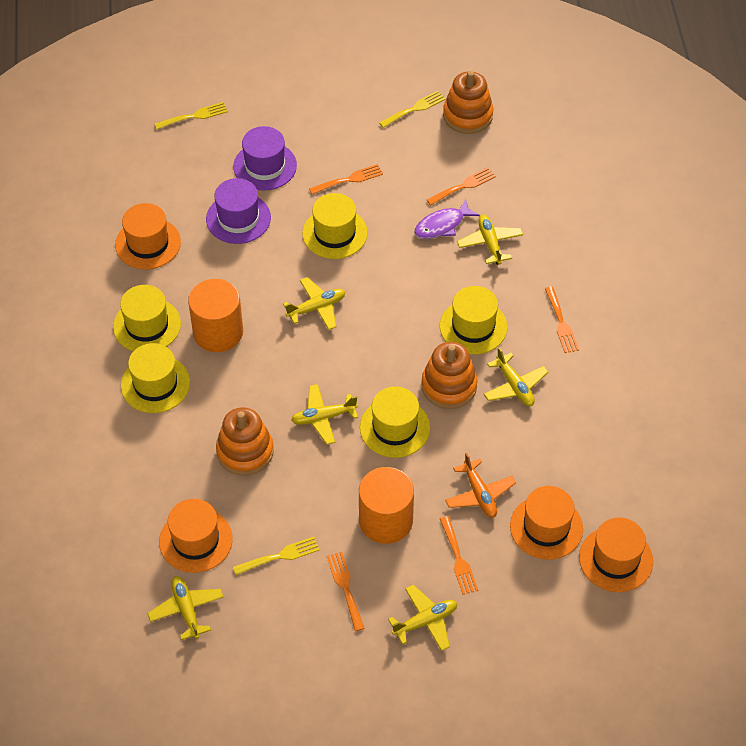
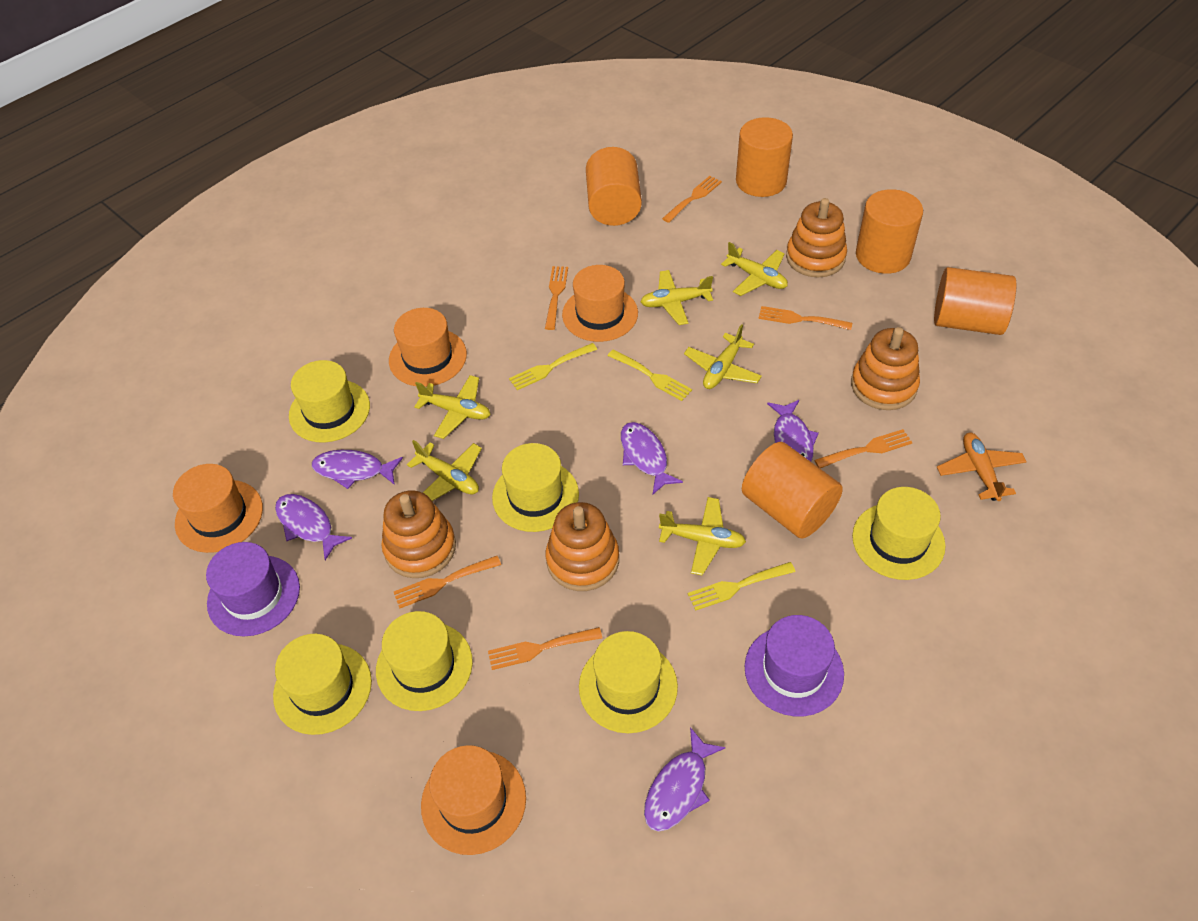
orange cylinder: [188,279,243,352] [359,467,414,544] = 2 -> [586,147,642,226] [736,117,793,197] [742,442,843,539] [856,189,923,274] [934,267,1016,335] = 5
orange fork: [309,164,383,194] [327,552,365,631] [427,167,496,205] [440,516,478,595] [545,287,579,353] = 5 -> [394,556,501,609] [488,627,602,670] [545,266,568,330] [662,176,722,223] [758,306,852,330] [814,429,913,468] = 6
orange stacking toy: [216,407,274,476] [422,342,478,409] [443,71,493,134] = 3 -> [381,490,456,578] [546,502,619,591] [786,198,847,277] [851,327,920,410] = 4
purple fish: [414,199,480,239] = 1 -> [275,494,352,560] [312,450,403,489] [621,422,683,494] [644,727,726,831] [767,400,819,462] = 5
yellow hat: [113,285,181,351] [121,343,190,413] [302,193,368,259] [360,386,430,458] [440,286,507,354] = 5 -> [273,634,372,735] [289,360,370,443] [376,611,473,711] [492,443,579,532] [579,631,678,733] [852,487,946,580] = 6

